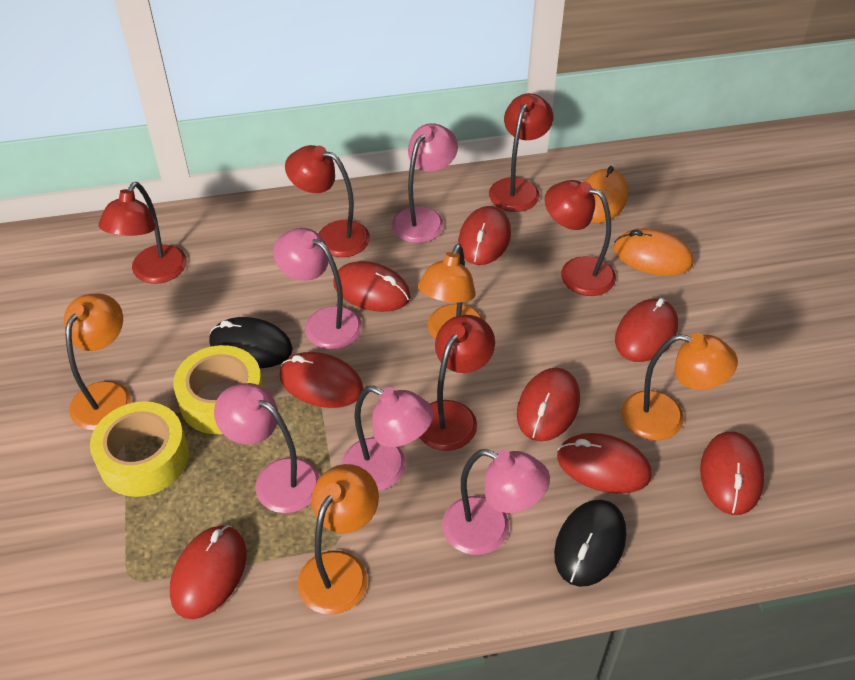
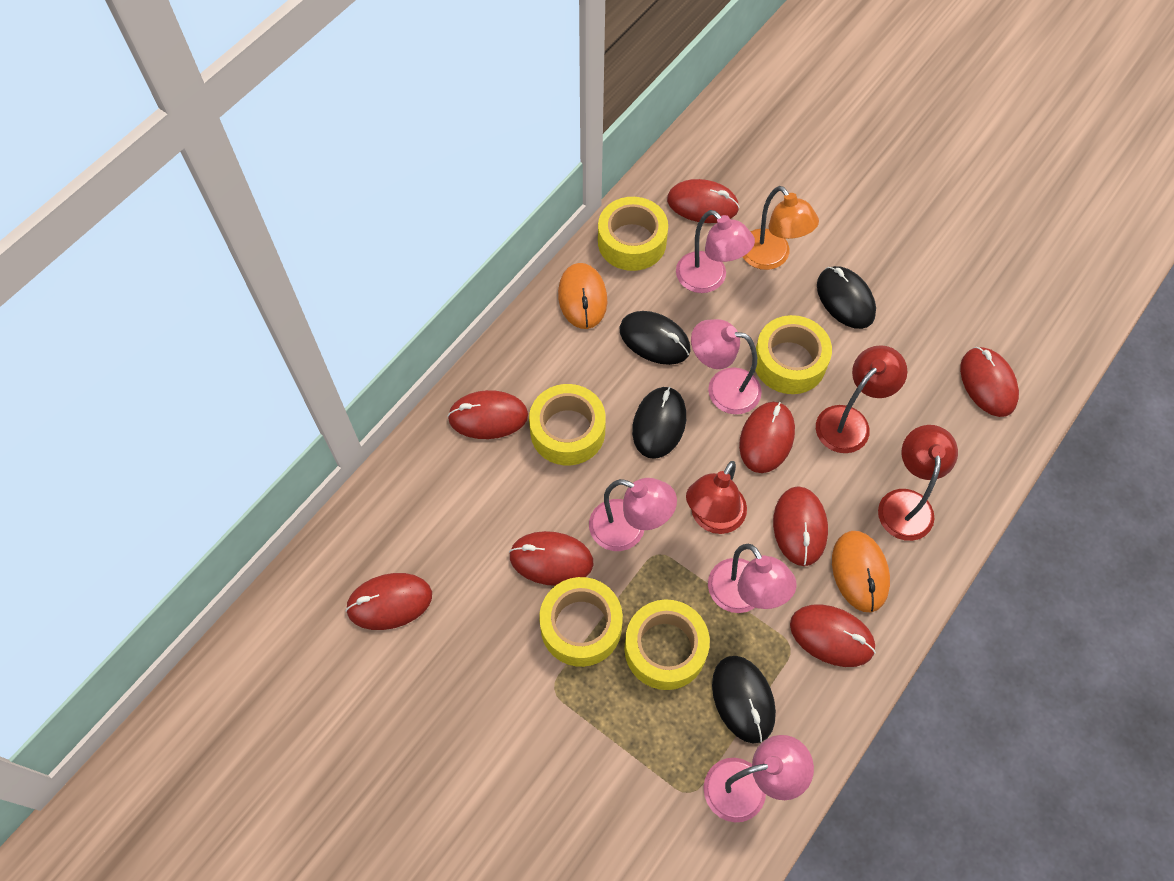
black mouse: [209,317,293,368] [554,500,626,587] = 2 -> [620,311,690,365] [632,386,686,459] [712,656,776,743] [817,266,876,329] = 4
orange lamp: [64,293,132,431] [298,464,379,615] [418,244,483,340] [622,333,738,441] = 4 -> [743,186,819,270] = 1
red lamp: [99,182,187,284] [285,145,370,257] [419,315,495,451] [489,93,553,212] [545,180,616,296] = 5 -> [686,461,747,534] [816,345,907,453] [878,425,958,541] = 3
yellow tape: [90,401,189,497] [173,345,264,434] = 2 -> [529,384,606,465] [539,577,623,667] [598,197,668,271] [624,599,710,690] [755,315,832,394] = 5

